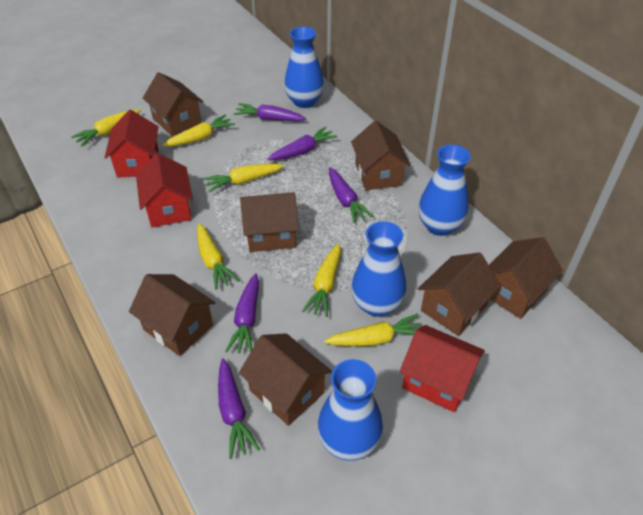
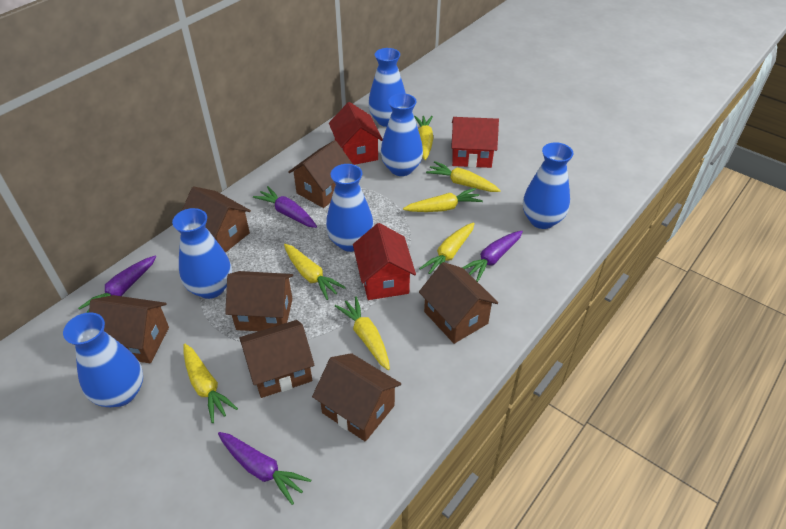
blue vase: [284,27,324,108] [317,359,383,461] [351,221,406,317] [418,145,471,236] = 4 -> [63,312,143,407] [172,208,232,299] [326,164,374,252] [368,48,406,127] [381,93,423,176] [523,142,573,229] = 6
purple carrot: [218,358,260,459] [225,273,259,353] [233,103,306,121] [268,127,338,160] [329,167,374,223] = 5 -> [78,256,156,313] [218,432,311,505] [253,186,317,228] [462,231,523,282] = 4
yellow carrot: [71,109,141,146] [163,114,235,146] [197,224,239,290] [203,164,284,192] [302,244,341,317] [324,313,422,346] = 6 -> [183,344,238,423] [284,244,346,300] [335,296,390,370] [403,188,483,212] [414,116,433,160] [419,222,475,274] [426,161,501,192] = 7

